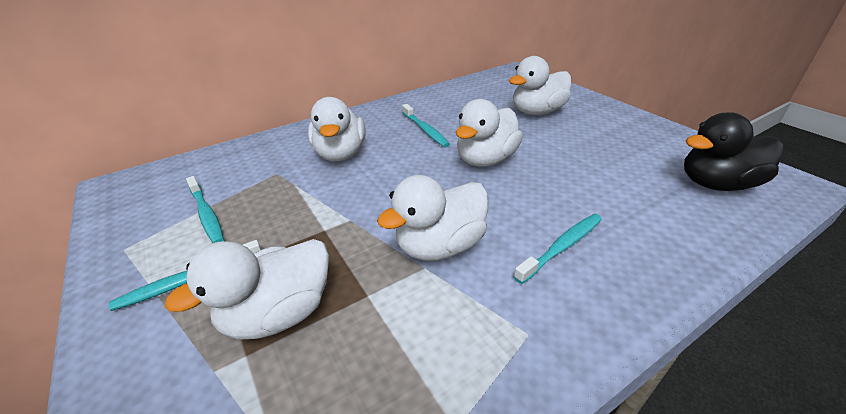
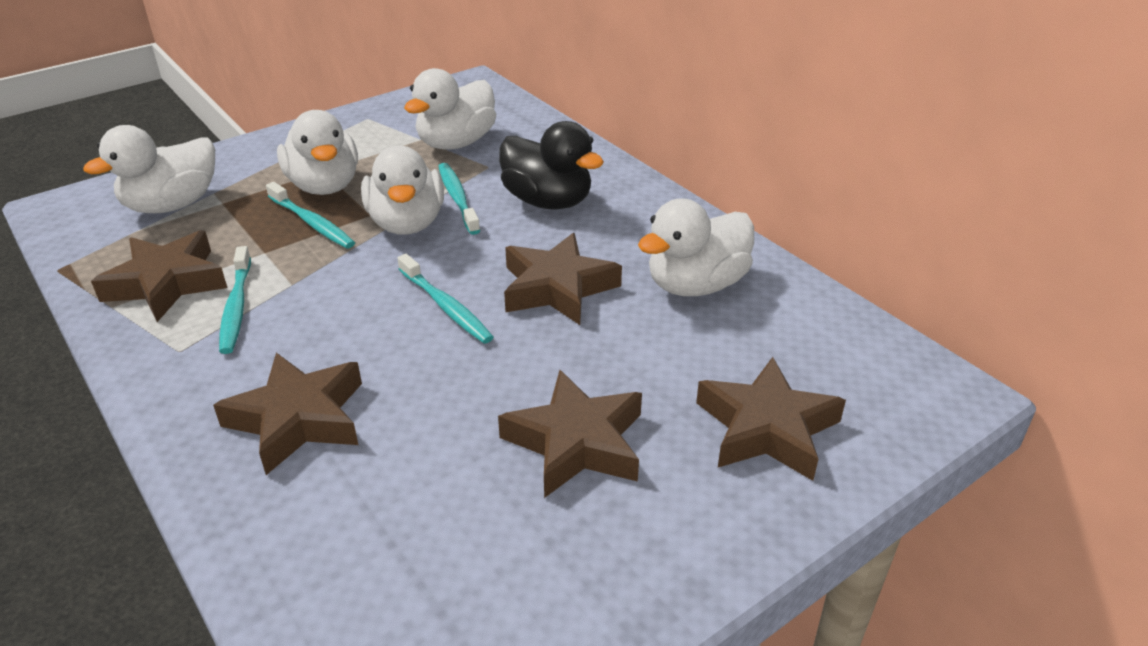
brown star: none = 0 -> [91,230,227,322] [213,353,362,475] [498,370,642,498] [504,233,622,325] [696,357,846,481] = 5

